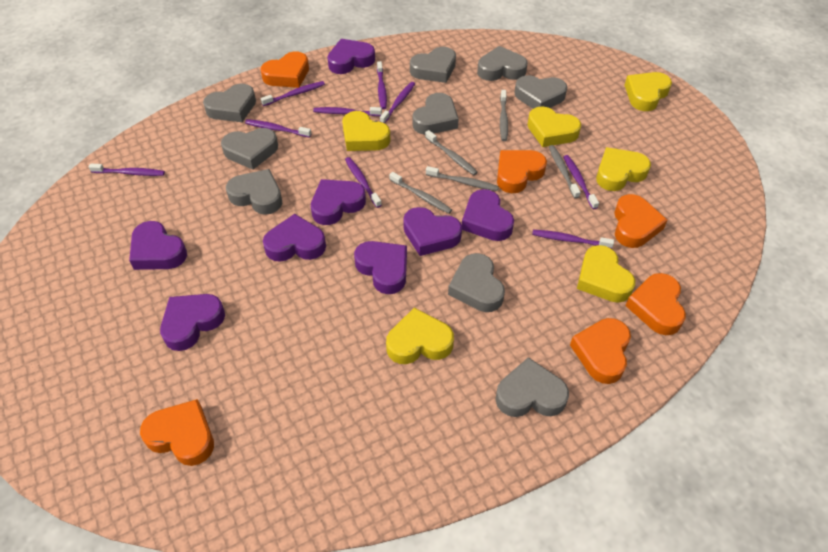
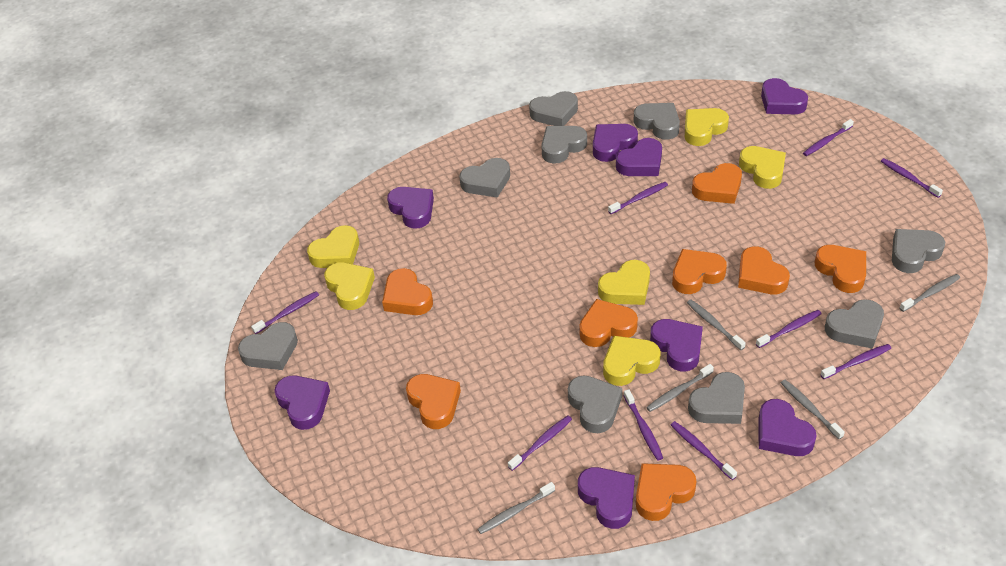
orange heart: [140,399,214,466] [261,52,309,88] [497,150,547,193] [570,318,631,384] [614,194,667,248] [625,273,686,335] = 6 -> [382,268,433,315] [406,374,461,429] [579,299,638,347] [636,463,697,521] [672,249,727,294] [692,163,742,204] [738,246,790,294] [815,245,866,293] = 8

